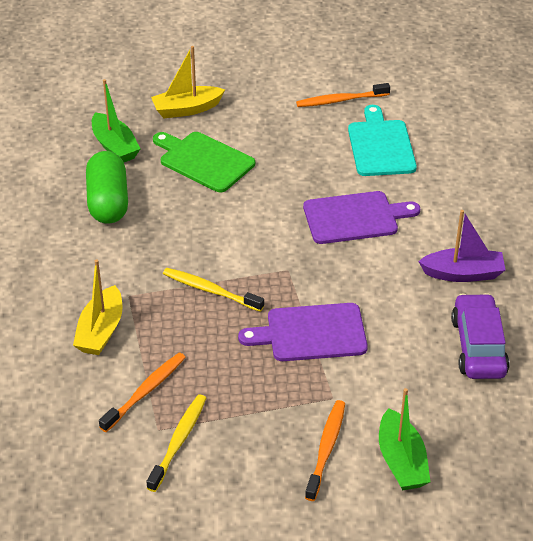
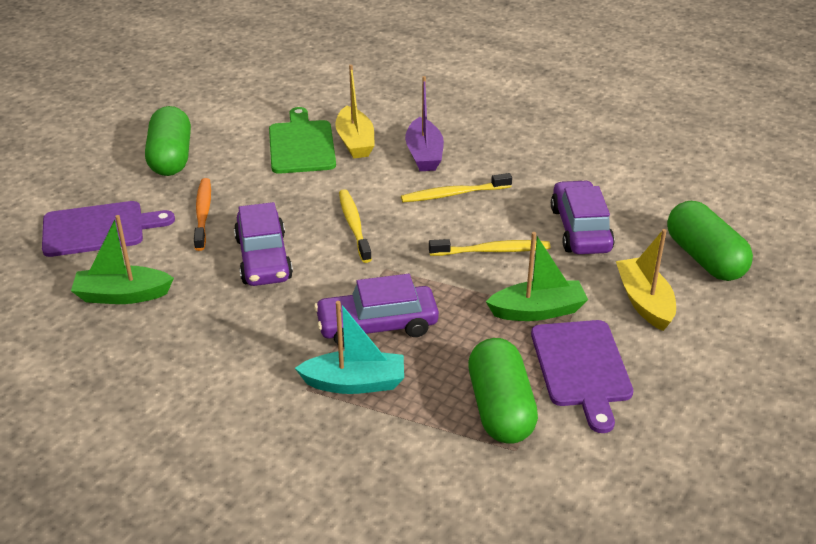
green capsule: [86,151,128,224] = 1 -> [145,106,191,176] [468,338,538,444] [667,201,753,281] = 3
orange toothbrush: [99,353,186,432] [296,83,390,107] [305,400,345,501] = 3 -> [194,178,211,251] = 1
purple car: [451,293,510,379] = 1 -> [234,202,293,286] [314,274,439,347] [551,180,615,254] = 3
turquoise boat: none = 0 -> [295,301,404,394] = 1
turquoise cutting board: [348,105,417,176] = 1 -> none = 0
yellow toothbrush: [146,394,206,492] [163,268,264,312] = 2 -> [339,189,372,263] [401,173,512,202] [429,239,550,256] = 3

